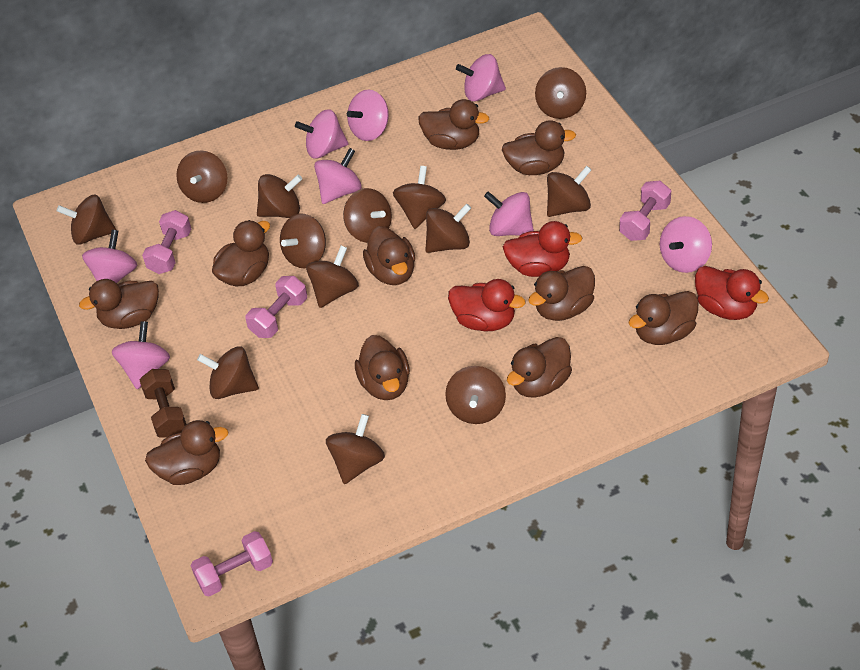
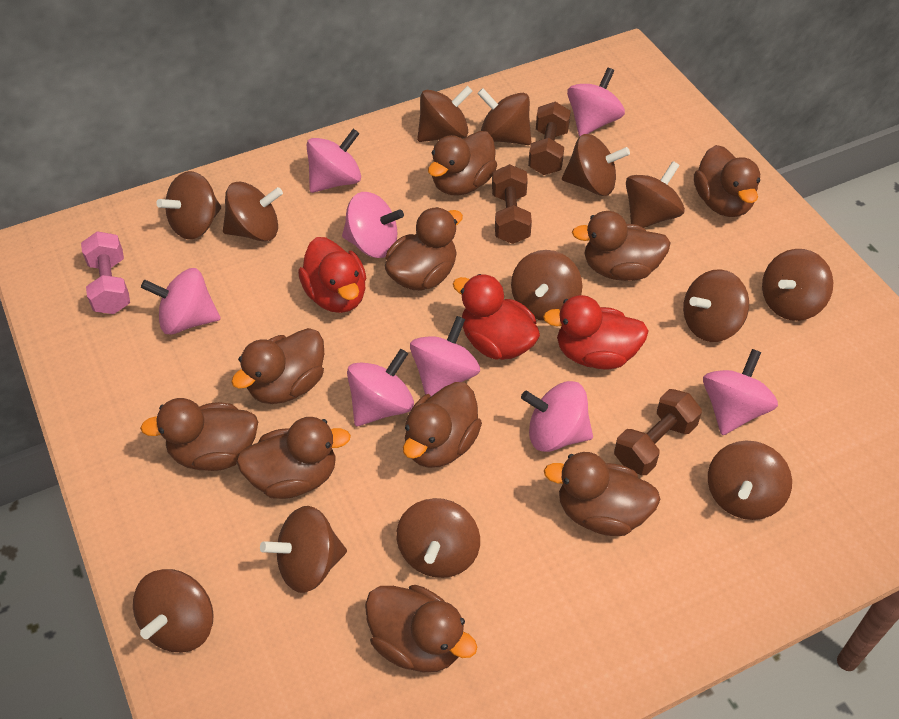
brown dumbbell: [139,369,187,438] = 1 -> [492,164,532,244] [528,102,571,175] [614,389,702,475] = 3
pink dumbbell: [142,210,191,274] [191,531,273,597] [246,276,307,338] [619,181,671,241] = 4 -> [81,231,130,314] = 1

